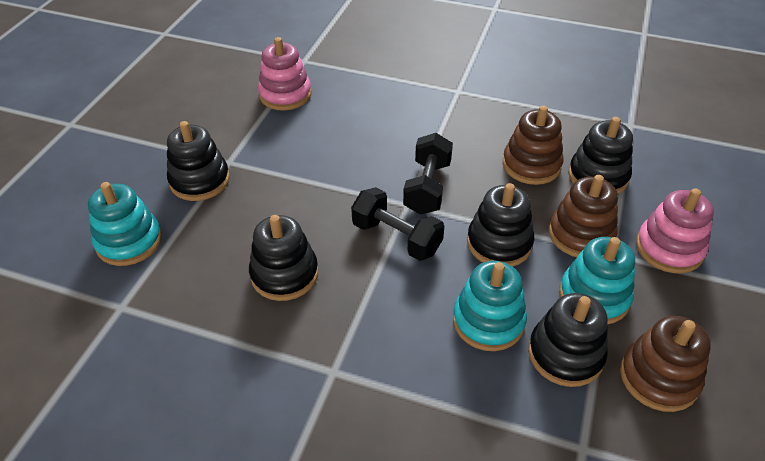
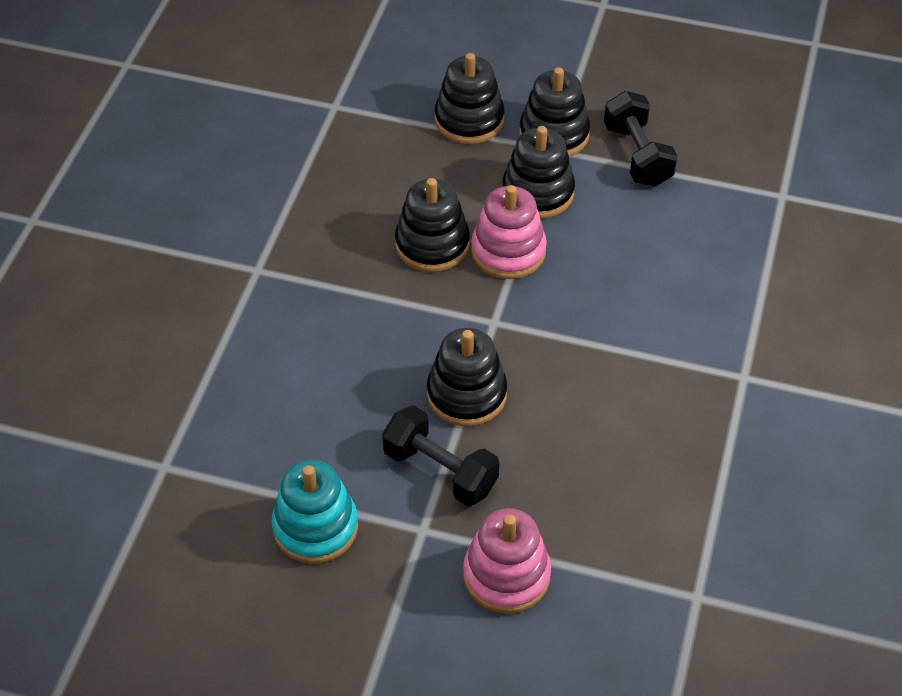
brown stacking toy: [503,106,564,185] [549,175,618,257] [620,316,711,412] = 3 -> none = 0
turquoise stacking toy: [88,182,162,266] [453,261,527,351] [559,237,635,324] = 3 -> [272,460,358,564] = 1

